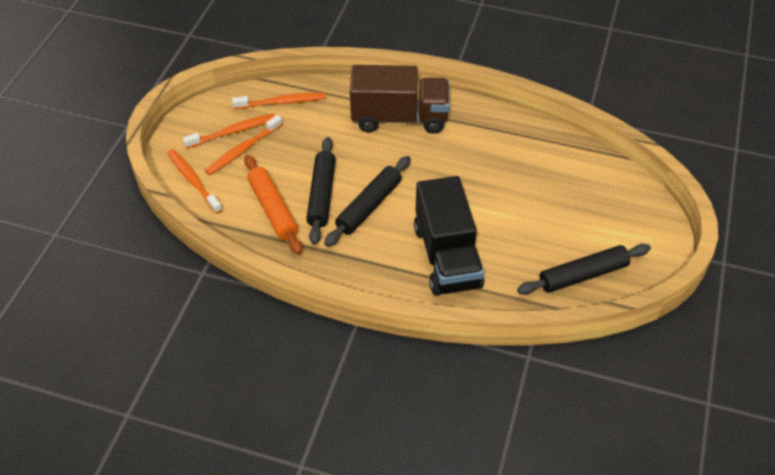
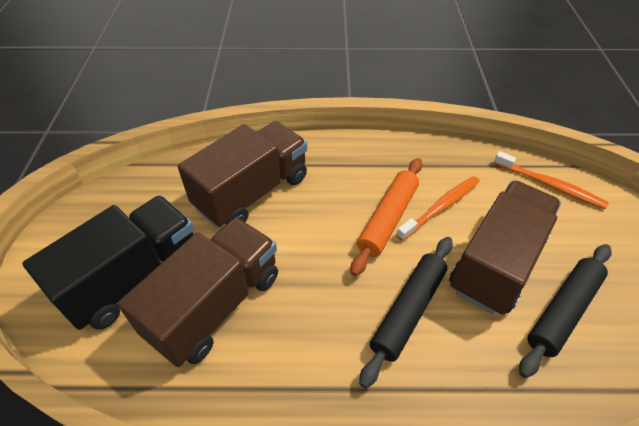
black rolling pin: [306,137,336,245] [324,156,411,247] [517,244,651,295] = 3 -> [359,237,453,388] [519,244,612,378] = 2
brown truck: [350,65,450,134] = 1 -> [117,217,278,367] [178,121,307,228] [449,180,561,315] = 3
orange toothbrush: [167,149,222,214] [183,113,275,149] [205,115,283,175] [232,93,326,109] = 4 -> [396,176,480,241] [494,151,609,209] = 2

